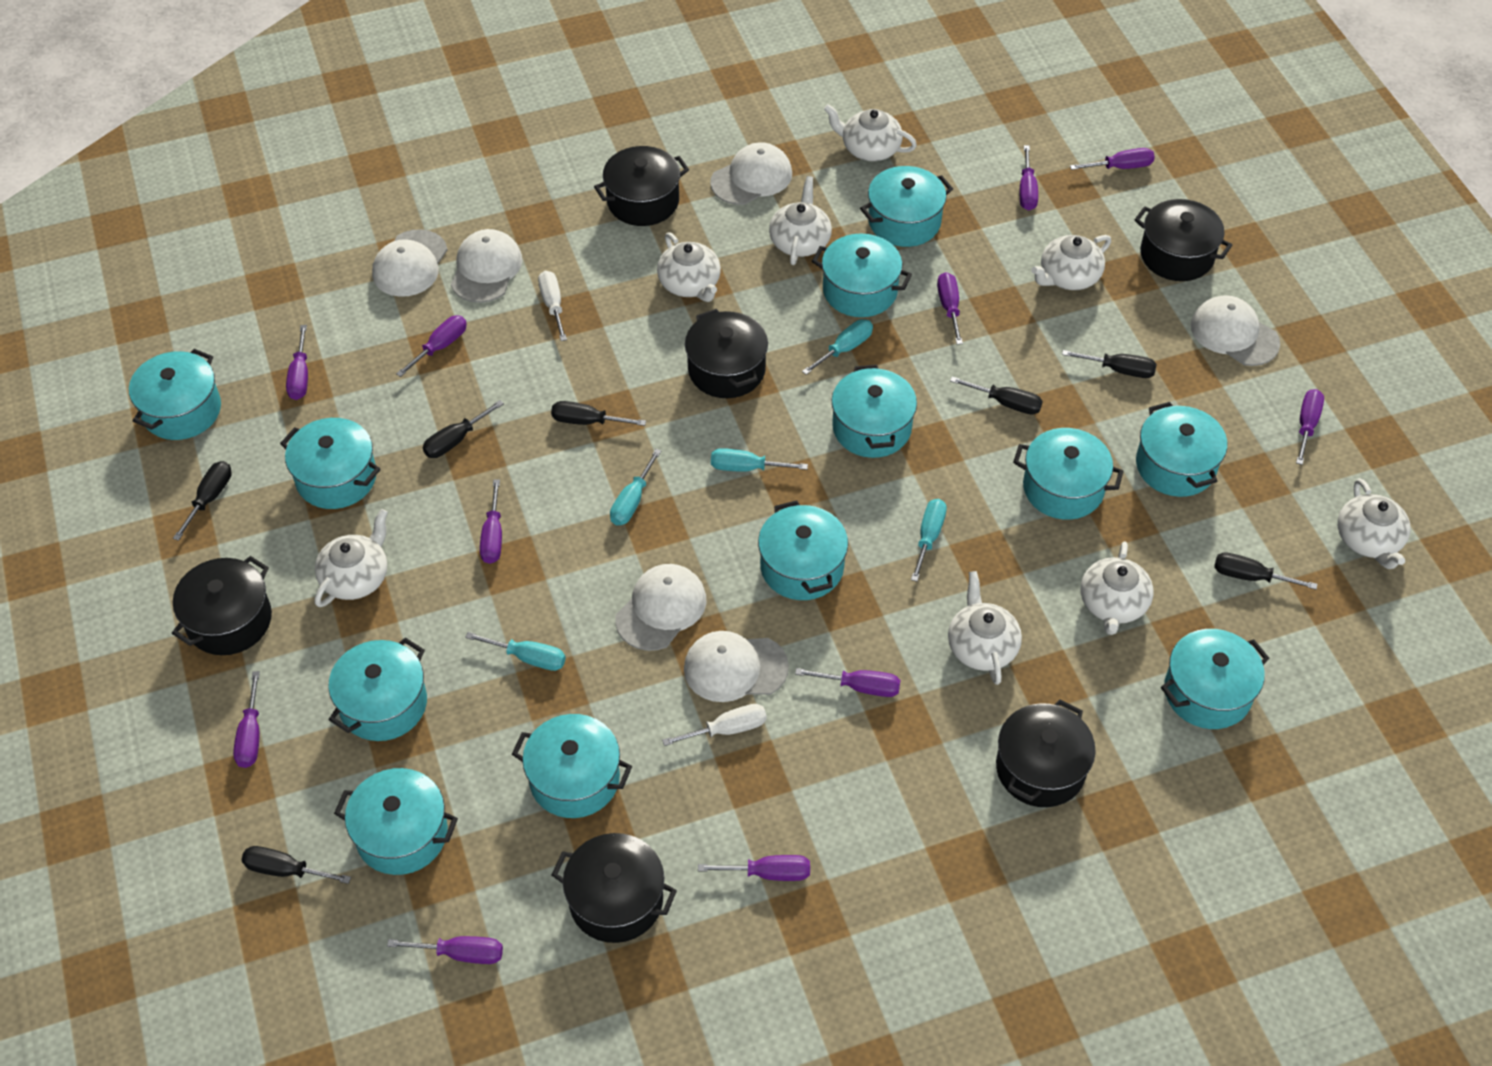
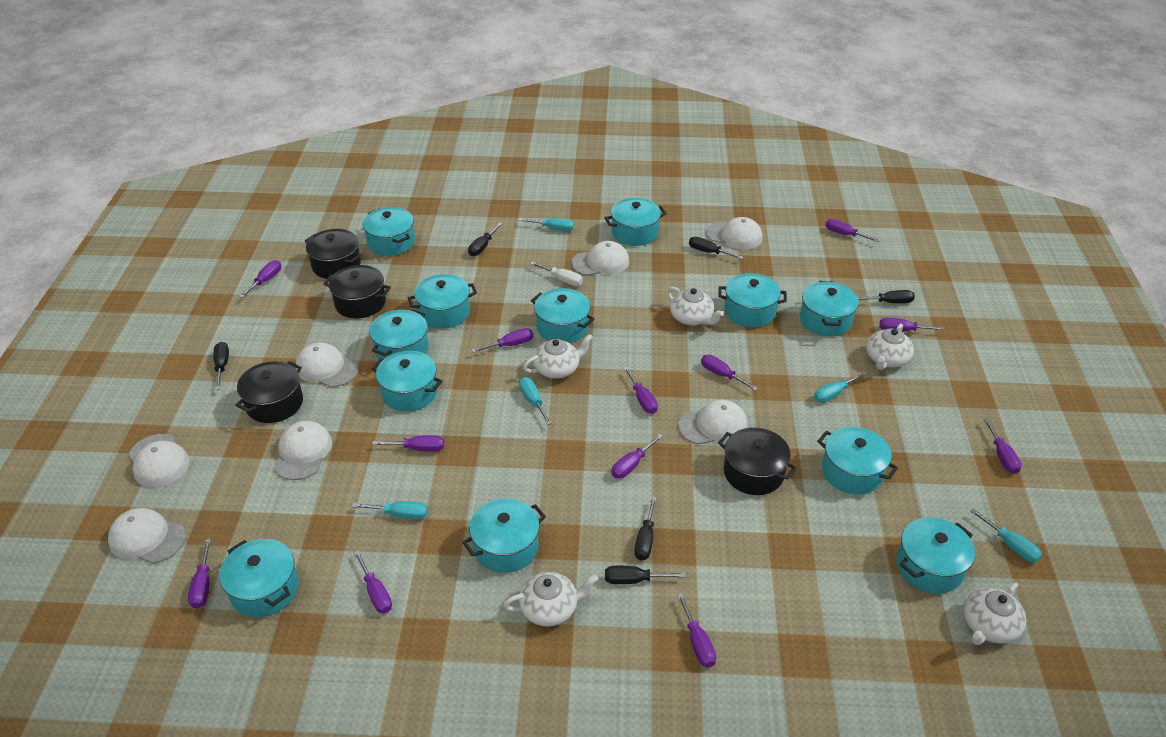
black pot: [172,556,272,655] [552,833,677,943] [594,146,689,226] [685,309,768,398] [996,699,1096,807] [1134,199,1232,281] = 6 -> [236,361,303,423] [305,229,362,279] [323,265,391,318] [718,427,797,495] = 4
black screwdriver: [173,461,232,541] [242,846,351,884] [423,400,504,458] [551,401,646,426] [950,377,1043,415] [1062,350,1156,378] [1214,552,1317,590] = 7 -> [213,342,229,390] [468,223,502,256] [605,566,686,584] [634,497,656,561] [689,237,743,259] [858,290,915,303] = 6
purple screwdriver: [233,671,260,768] [286,325,308,400] [387,936,503,964] [396,316,467,377] [480,479,502,564] [698,855,810,881] [795,668,900,697] [937,272,963,345] [1020,145,1038,211] [1070,148,1155,170] [1296,389,1324,465] = 11 -> [188,539,211,609] [239,260,281,298] [353,550,392,613] [372,435,444,451] [472,328,533,353] [611,434,663,478] [623,366,658,414] [677,593,716,668] [701,355,758,391] [825,219,881,242] [879,318,945,332] [983,418,1022,474] = 12
white cap: [372,229,447,297] [451,229,522,303] [615,564,706,651] [684,631,789,702] [710,142,792,205] [1191,295,1280,366] = 6 -> [108,508,186,564] [129,434,189,487] [274,421,332,480] [295,342,358,387] [571,241,629,276] [678,400,748,444] [706,217,763,250] = 7
white screwdriver: [538,271,567,341] [662,704,767,746] = 2 -> [530,261,583,286] = 1
white teapot: [315,509,388,607] [657,232,721,302] [769,176,832,265] [824,104,917,161] [948,571,1022,685] [1031,235,1111,290] [1081,541,1153,635] [1338,478,1410,569] = 8 -> [503,572,598,627] [523,334,593,379] [667,287,724,326] [866,324,914,370] [963,583,1026,645] = 5

